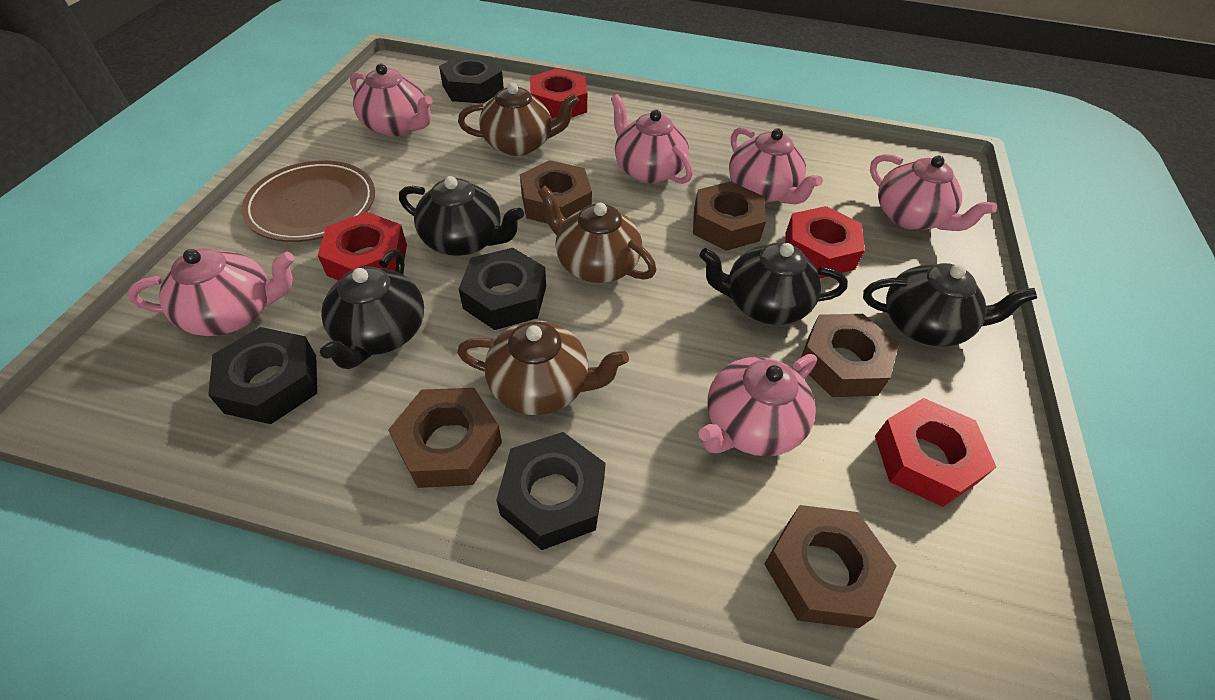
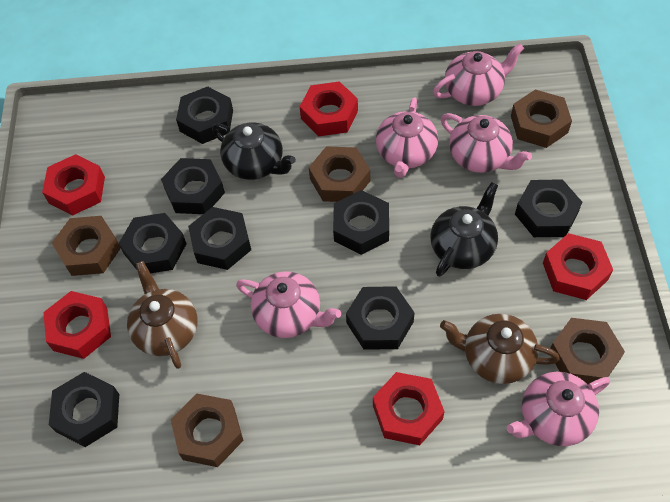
black nut: [208,327,317,424] [439,54,504,104] [459,248,546,330] [496,432,605,550] = 4 -> [49,372,119,447] [119,213,186,273] [161,158,225,214] [176,86,233,144] [188,207,251,270] [333,190,389,255] [346,286,415,350] [515,179,582,237] = 8
black teapot: [320,250,424,369] [399,176,524,256] [699,243,848,325] [863,263,1037,347] = 4 -> [212,122,296,180] [430,182,498,277] = 2
brown plate: [241,160,375,242] = 1 -> none = 0
brown teapot: [457,320,629,415] [458,83,579,156] [538,186,656,283] = 3 -> [127,261,198,369] [440,314,560,384] = 2
pink teapot: [127,248,295,336] [350,64,433,137] [611,94,693,184] [698,354,817,457] [729,127,823,204] [870,154,997,231] = 6 -> [236,271,341,338] [376,98,438,178] [433,43,524,106] [441,113,532,173] [507,372,610,446] = 5
red nut: [318,212,407,281] [530,68,587,119] [785,206,865,278] [875,398,996,507] = 4 -> [42,154,105,216] [43,291,111,359] [300,81,358,136] [373,372,445,445] [543,233,613,300] = 5

